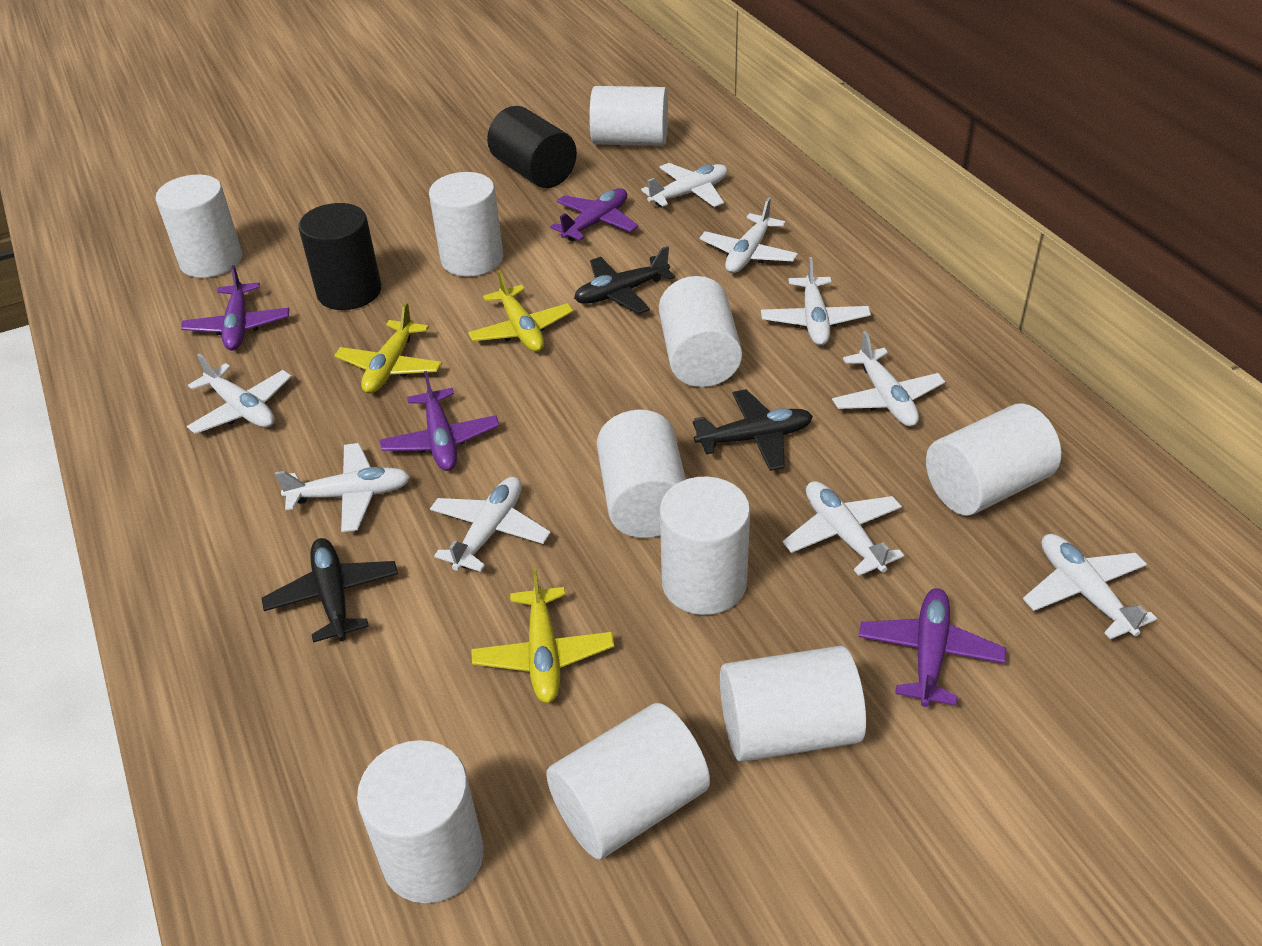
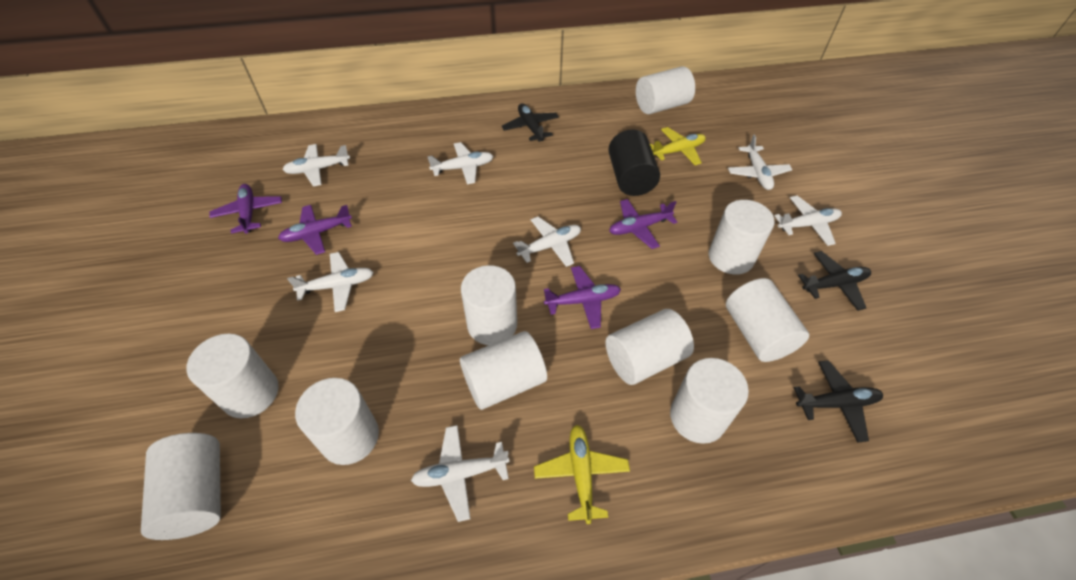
black cylinder: [299,203,381,310] [487,106,577,188] = 2 -> [608,129,660,196] = 1
white plane: [187,353,292,434] [275,443,410,532] [430,477,551,572] [641,163,727,207] [700,197,798,273] [761,257,871,346] [783,481,904,576] [832,331,945,427] [1023,534,1157,639] = 9 -> [283,144,350,187] [287,252,374,312] [411,425,509,522] [427,142,493,184] [513,217,581,267] [728,134,792,190] [774,196,842,246] = 7
yellow plane: [334,302,442,394] [468,270,574,352] [471,567,614,703] = 3 -> [534,425,630,524] [650,127,706,165] = 2

